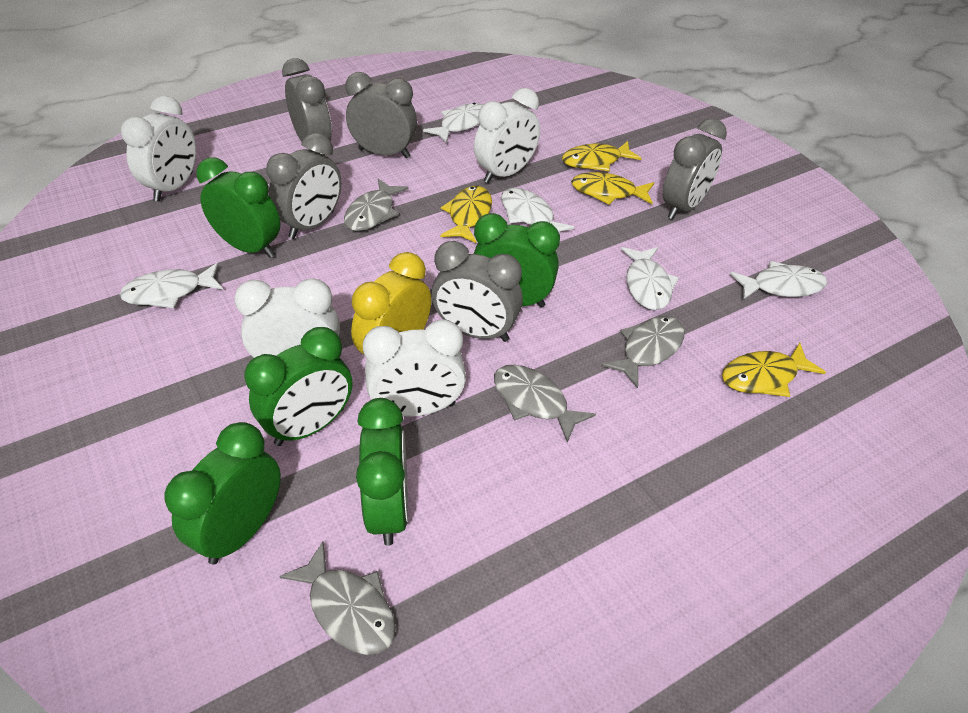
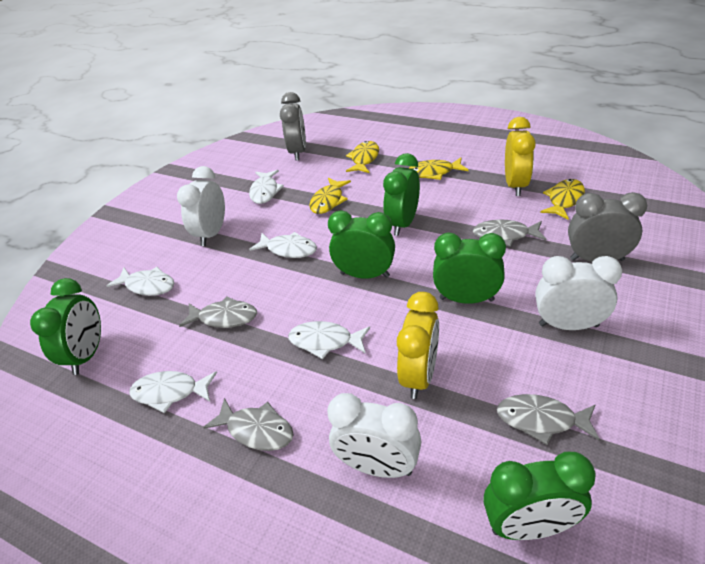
grey clock: [266,133,341,239] [282,58,332,155] [345,72,417,158] [432,241,523,342] [663,118,727,219] = 5 -> [280,92,306,161] [568,192,647,262] = 2
white clock: [121,96,196,202] [234,279,340,358] [363,319,466,417] [474,88,540,183] = 4 -> [177,166,225,246] [327,393,422,478] [535,256,622,330] = 3
yellow clock: [351,252,431,354] = 1 -> [397,292,439,399] [505,117,536,196] = 2

